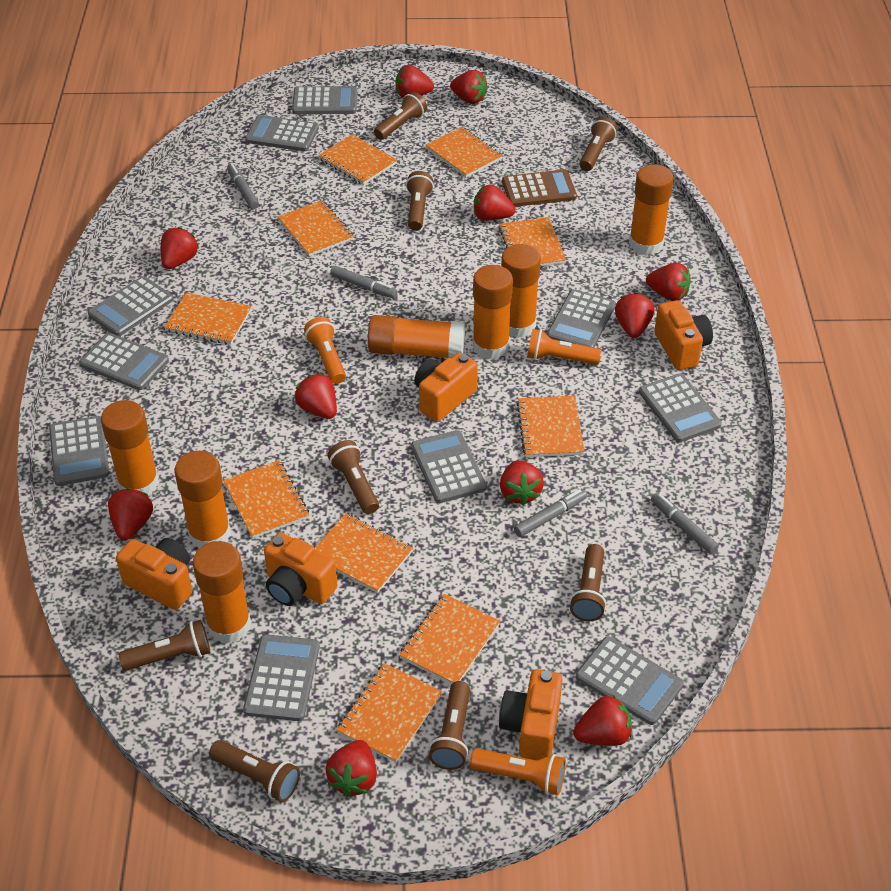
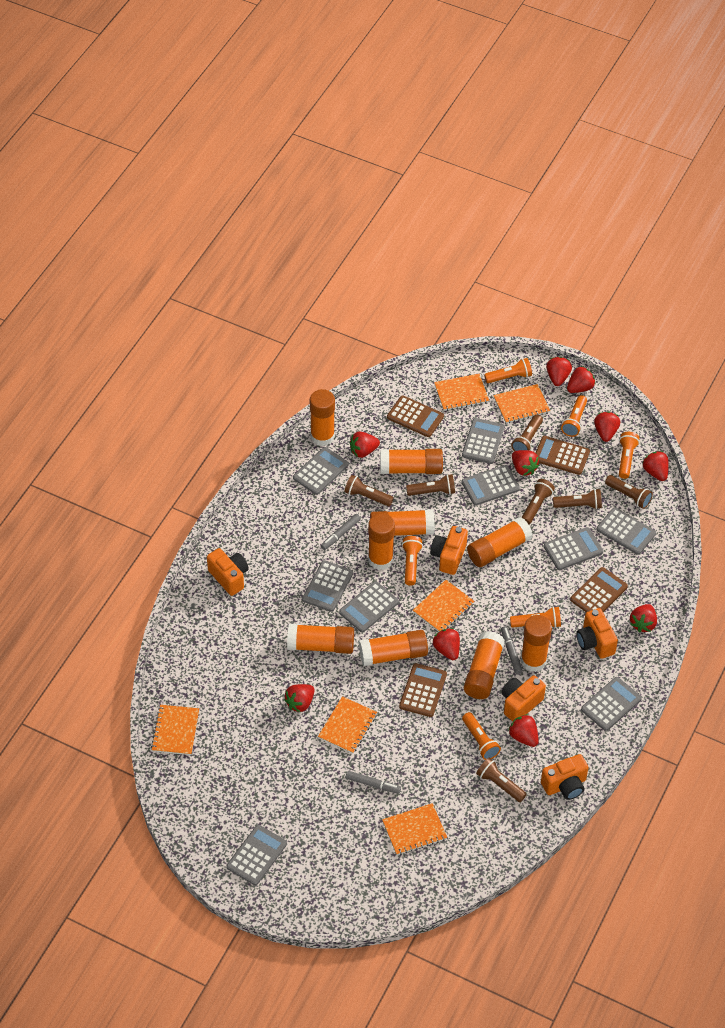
brown calculator: [502,169,577,207] = 1 -> [387,395,444,437] [399,663,447,717] [536,436,590,475] [570,567,628,613] = 4
brown flashlight: [119,620,210,671] [209,740,300,802] [328,440,379,514] [374,92,427,140] [406,171,434,231] [429,681,470,770] [570,544,606,621] [579,117,617,171] = 8 -> [344,475,394,507] [406,474,455,496] [476,758,527,802] [511,414,543,451] [522,479,555,525] [553,489,602,509] [605,475,653,509] = 7
grey calculator: [49,416,109,486] [79,333,169,390] [88,276,174,336] [243,634,320,721] [245,115,319,151] [292,86,357,114] [411,430,487,503] [547,289,616,347] [576,636,684,725] [639,373,722,442] = 10 -> [226,825,287,885] [293,447,349,495] [302,560,353,612] [339,581,399,633] [462,418,504,464] [462,465,520,505] [544,527,604,570] [581,677,642,731] [597,508,656,555] = 9
grey marker: [227,163,259,209] [330,266,398,298] [514,489,587,537] [651,493,719,554] = 4 -> [321,514,361,550] [346,771,401,794] [501,626,523,674] = 3
orange flashlight: [304,317,346,384] [470,748,566,795] [527,329,602,365] = 3 -> [402,536,423,586] [462,712,501,760] [484,358,532,383] [510,607,561,628] [561,395,587,437] [619,432,640,479] = 6
orange glue stick: [101,400,159,495] [175,451,231,548] [193,541,251,644] [368,315,465,358] [472,265,513,359] [501,244,541,338] [629,164,674,255] = 7 -> [287,624,354,654] [310,389,335,446] [359,630,428,666] [368,513,395,570] [370,509,435,536] [380,449,443,474] [464,631,505,699] [467,517,533,567] [521,615,552,672] = 9
orange notebook: [164,292,252,345] [223,460,309,539] [278,200,354,256] [315,513,413,593] [318,134,397,185] [337,663,442,763] [399,594,500,684] [426,127,503,177] [499,217,566,267] [517,395,585,457] = 10 -> [151,705,199,755] [318,696,377,754] [382,803,447,855] [413,580,475,632] [434,374,489,411] [493,384,550,423] = 6
red strawberry: [108,488,153,540] [161,227,199,269] [295,373,337,419] [326,740,377,797] [395,65,434,98] [450,70,488,104] [474,185,516,221] [500,460,544,506] [573,694,632,746] [615,292,655,338] [646,262,691,301] = 11 -> [284,684,315,713] [350,432,380,458] [432,628,460,660] [508,714,539,747] [512,450,539,476] [546,357,572,386] [567,366,595,393] [594,412,620,442] [630,604,657,632] [642,451,669,481] = 10

